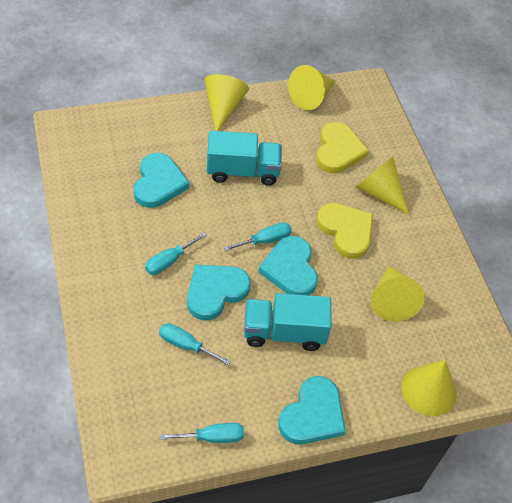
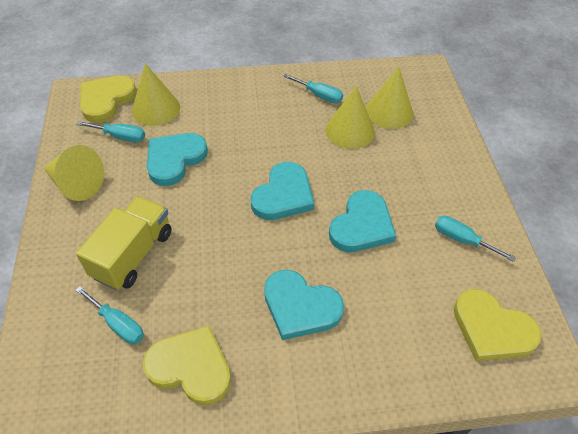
turquoise truck: [207,131,282,186] [244,293,332,351] = 2 -> none = 0
yellow cone: [204,74,249,131] [288,65,335,111] [356,156,410,215] [371,266,425,321] [401,360,457,416] = 5 -> [44,145,104,201] [132,63,180,126] [326,86,375,149] [366,67,413,129] = 4
yellow heart: [316,122,369,173] [317,203,373,259] = 2 -> [80,76,137,123] [143,326,231,405] [454,289,542,361] = 3
yellow truck: none = 0 -> [76,196,172,290] = 1

